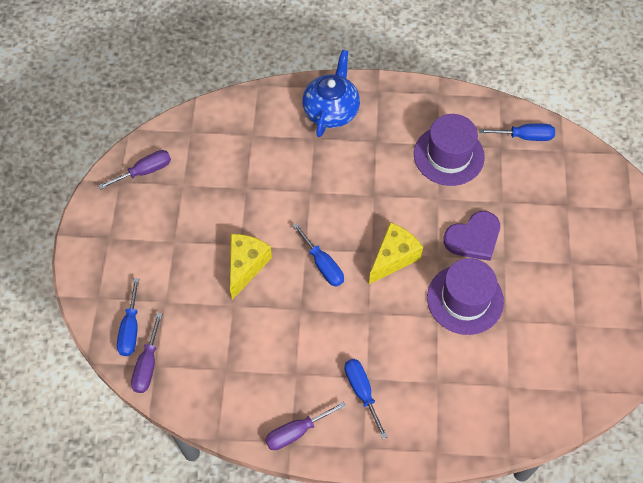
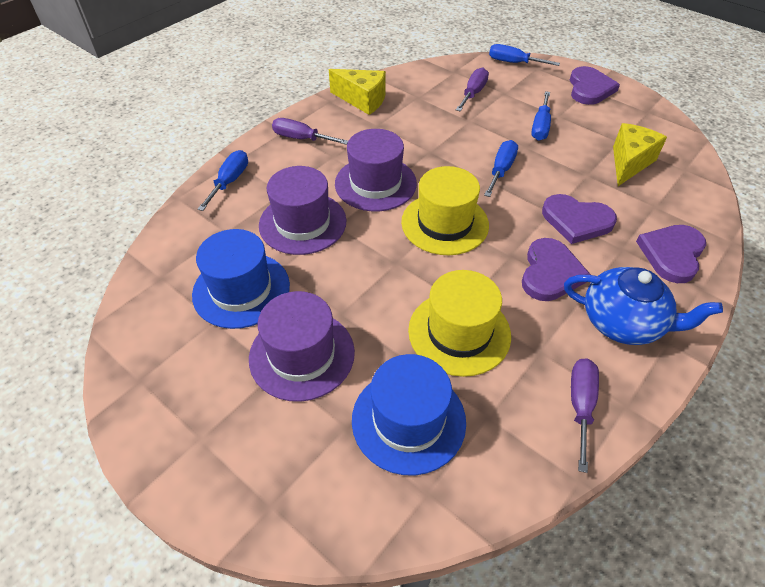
blue hat: none = 0 -> [192,229,290,329] [352,354,466,475] = 2
purple hat: [414,114,485,186] [427,258,504,335] = 2 -> [249,291,355,402] [259,166,347,255] [335,129,417,211] = 3
purple heart: [443,211,500,261] = 1 -> [522,238,591,301] [542,194,617,244] [570,66,620,105] [636,225,706,283] = 4
yellow hat: none = 0 -> [401,166,489,255] [408,270,511,377] = 2

